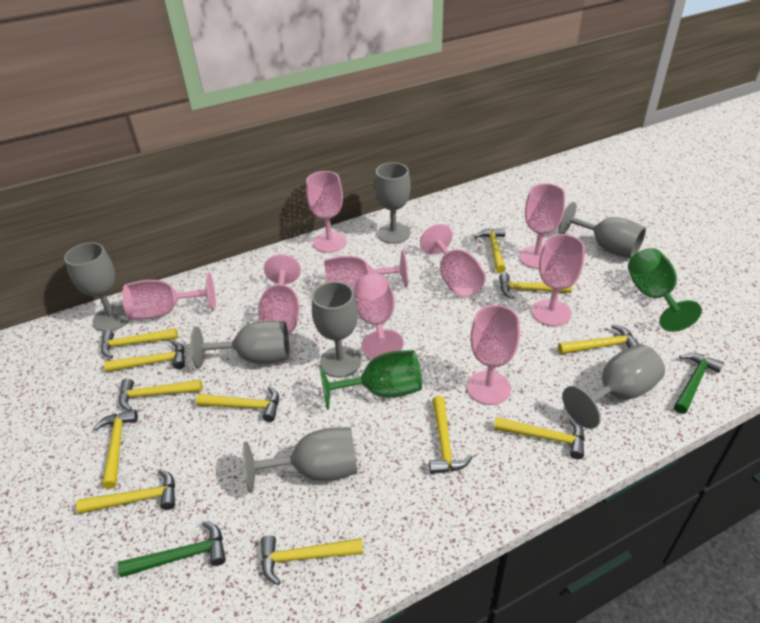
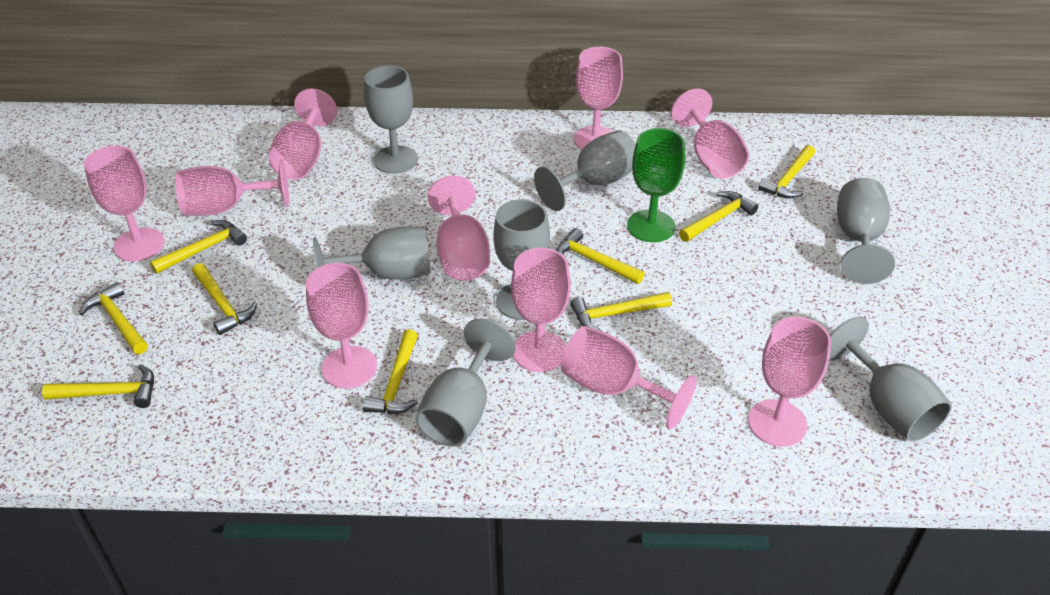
green goblet: [319,350,422,410] [628,248,702,332] = 2 -> [627,128,685,242] = 1
green hammer: [118,521,226,577] [674,353,724,414] = 2 -> none = 0
pink goblet: [122,273,216,319] [258,254,301,334] [306,171,347,253] [324,251,408,291] [354,273,404,359] [420,224,486,297] [467,305,520,405] [519,183,565,269] [532,234,585,326] = 9 -> [84,146,165,261] [175,159,289,216] [268,88,337,180] [306,263,377,389] [428,175,490,281] [511,248,571,372] [561,326,697,430] [574,47,623,149] [671,89,749,179] [748,317,831,447] = 10
yellow hammer: [76,469,175,514] [93,409,138,489] [101,328,178,358] [104,341,185,372] [119,378,202,411] [196,386,279,422] [261,535,363,585] [429,396,473,474] [475,228,506,273] [494,417,585,459] [499,273,572,299] [558,324,639,355] = 12 -> [42,364,154,408] [79,282,148,354] [150,220,247,274] [192,263,257,335] [363,330,418,414] [556,228,645,284] [570,292,672,331] [679,191,758,242] [758,145,815,198] = 9

